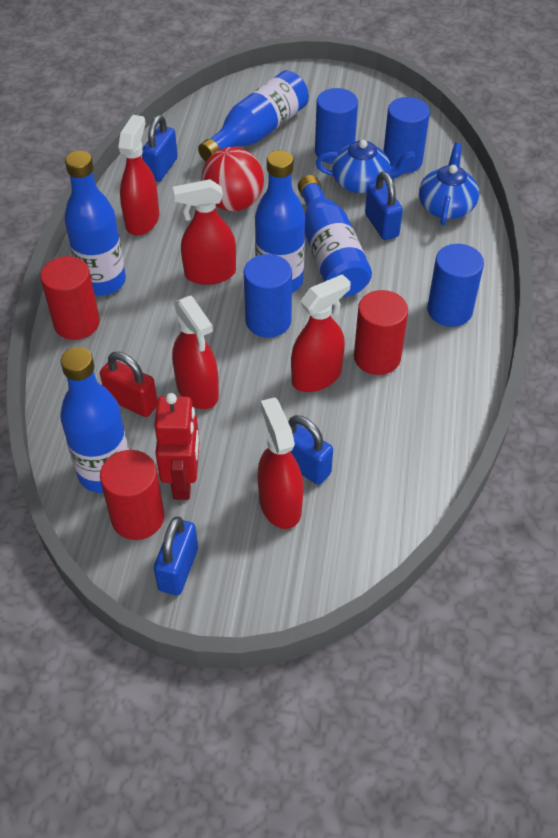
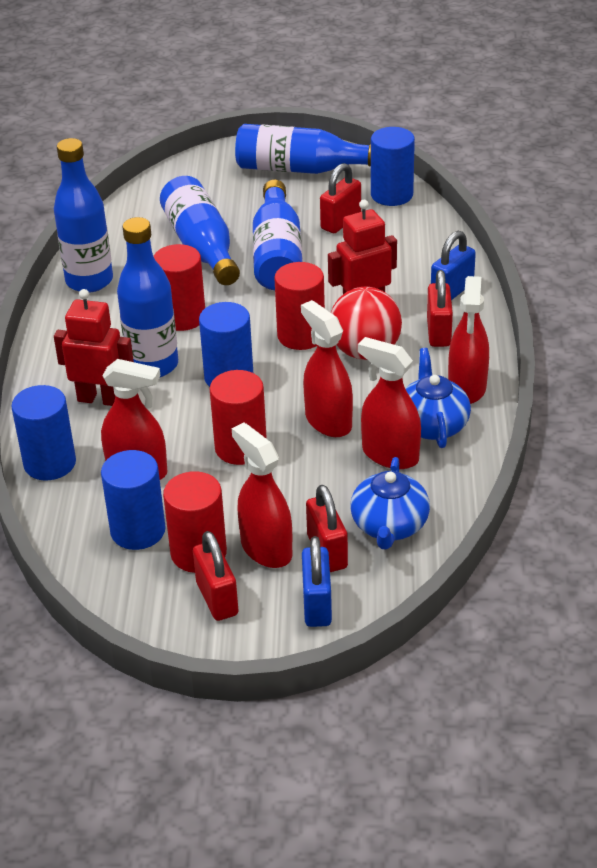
blue padlock: [142,115,178,182] [154,517,198,595] [288,415,333,485] [365,171,403,240] = 4 -> [302,536,332,627] [431,231,476,300] = 2
red cylinder: [40,256,100,340] [100,450,164,540] [354,290,408,375] = 3 -> [154,244,205,331] [163,471,227,573] [210,370,267,465] [274,262,325,350] = 4
red padlock: [100,352,157,417] = 1 -> [193,531,238,621] [306,485,348,572] [320,163,361,233] [427,270,453,347] = 4
red robot: [154,393,200,500] = 1 -> [54,289,134,406] [328,200,397,294] = 2

